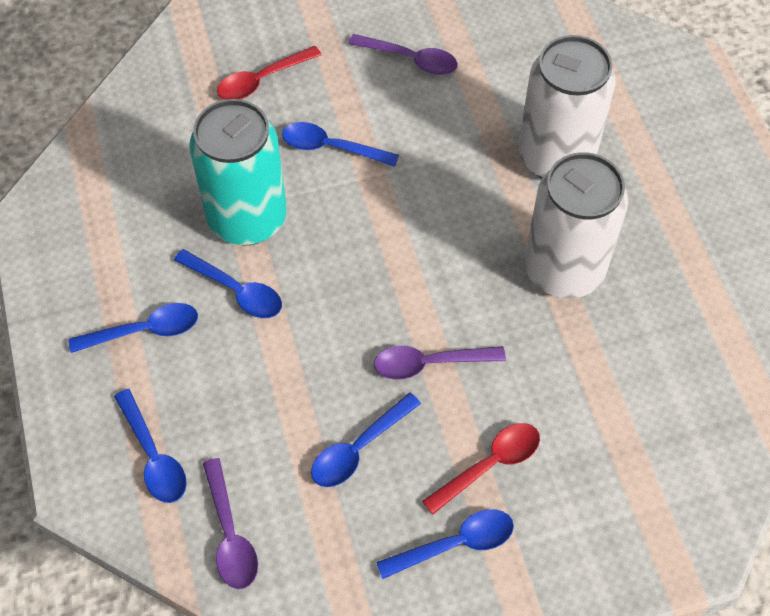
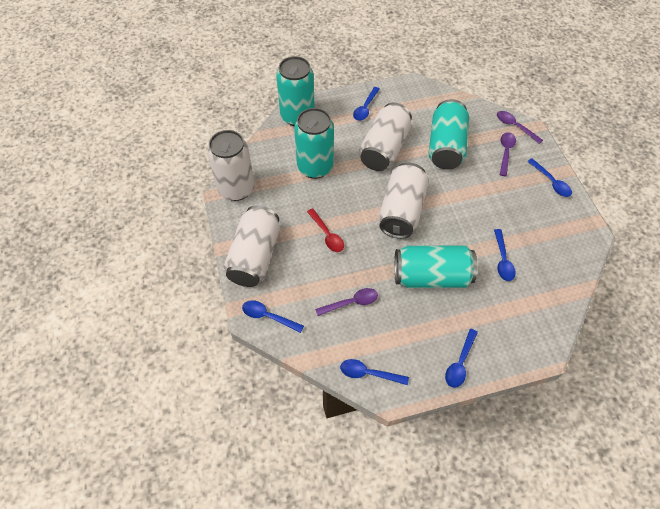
red spoon: [217,46,322,100] [422,423,540,515] = 2 -> [307,208,344,252] = 1
turquoise can: [190,99,287,245] = 1 -> [276,56,315,126] [294,108,334,179] [394,245,478,288] [428,99,469,170] = 4
white can: [518,35,615,178] [524,152,628,298] = 2 -> [207,130,254,201] [224,206,280,287] [359,102,412,171] [379,163,429,239] = 4

